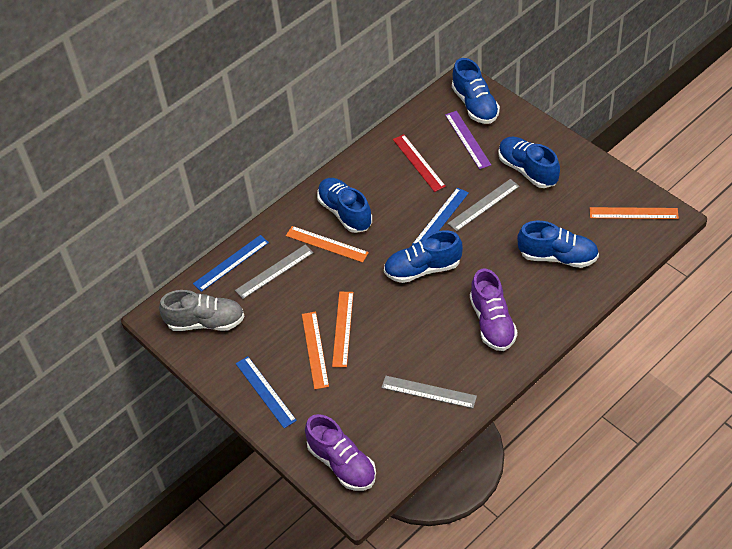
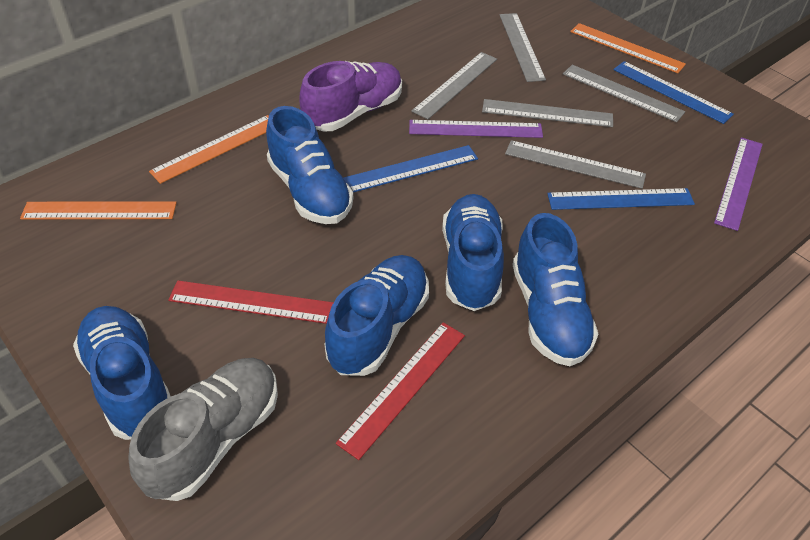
grey ruler: [235,244,314,299] [381,376,477,408] [448,179,520,231] = 3 -> [411,52,497,119] [482,99,613,127] [500,13,546,82] [505,140,646,189] [563,65,685,122] = 5
orange ruler: [286,226,369,263] [302,312,329,389] [332,292,353,367] [590,207,679,219] = 4 -> [20,201,177,219] [149,115,269,184] [570,23,686,73] = 3
purple ruler: [445,111,491,169] = 1 -> [409,120,543,138] [714,138,763,231] = 2
purple shoe: [305,414,376,491] [470,269,518,351] = 2 -> [300,61,402,132] = 1
red ruler: [393,134,446,192] = 1 -> [168,280,334,324] [336,322,465,460] = 2

